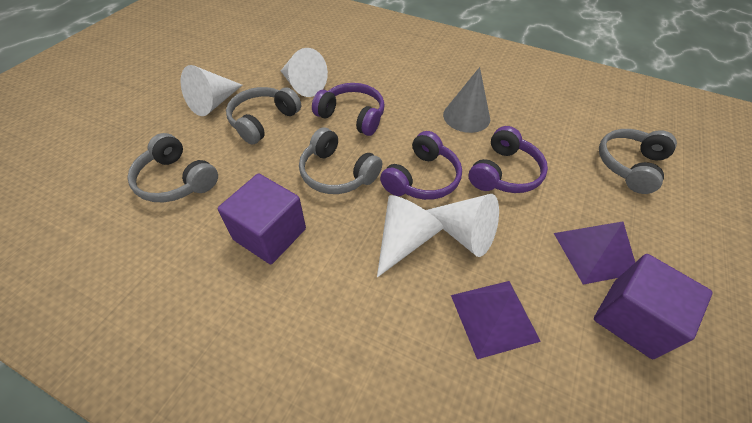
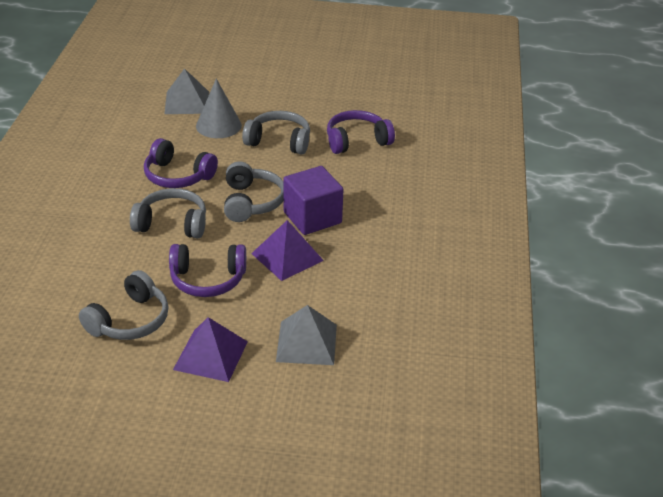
grey pyramid: none = 0 -> [164,68,209,114] [276,305,337,365] = 2
purple cube: [218,173,306,264] [594,254,713,359] = 2 -> [283,166,343,235] = 1
white cone: [181,65,242,116] [281,48,328,97] [377,195,444,278] [426,194,499,257] = 4 -> none = 0

